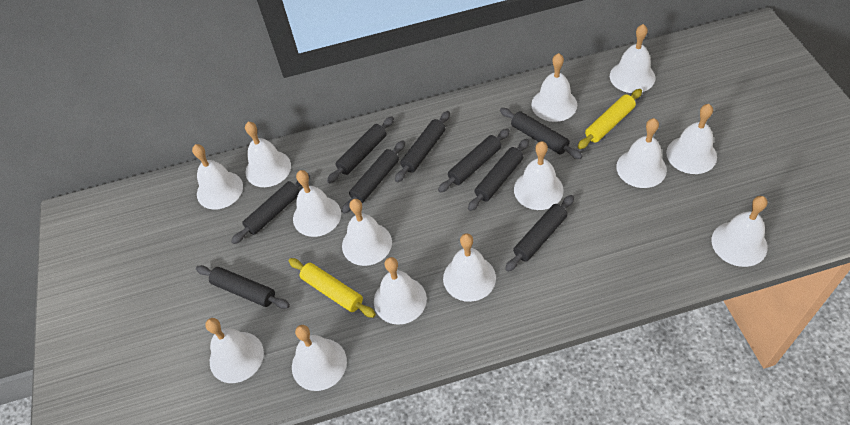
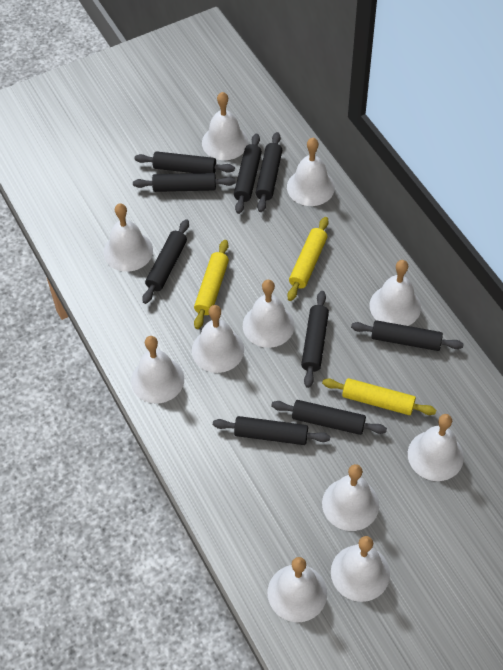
white bell: [192,144,243,210] [205,318,264,383] [245,122,291,187] [292,325,347,391] [293,170,341,237] [342,199,392,266] [374,257,427,325] [443,233,496,302] [514,141,564,210] [531,53,577,122] [610,24,655,93] [616,118,667,188] [666,104,717,174] [712,196,768,267] = 14 -> [103,203,153,272] [131,336,184,403] [192,305,244,373] [202,92,248,160] [243,280,294,348] [268,557,327,622] [287,138,335,206] [322,464,379,531] [331,536,390,602] [370,260,421,326] [408,414,464,481] = 11
yellow rolling pin: [289,258,376,318] [578,89,642,149] = 2 -> [194,240,229,329] [287,217,329,301] [322,378,436,415] = 3

